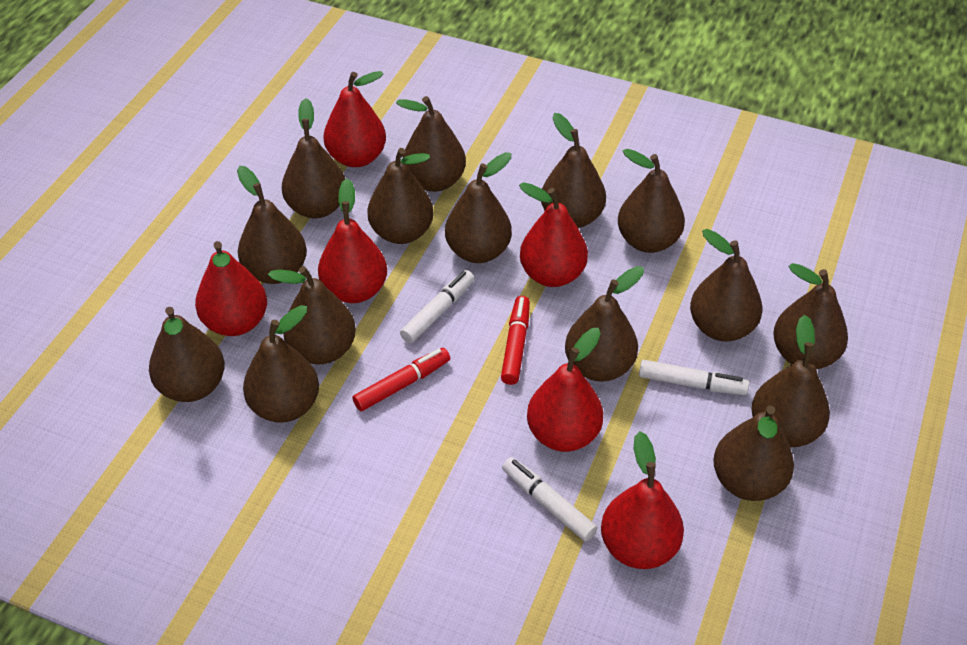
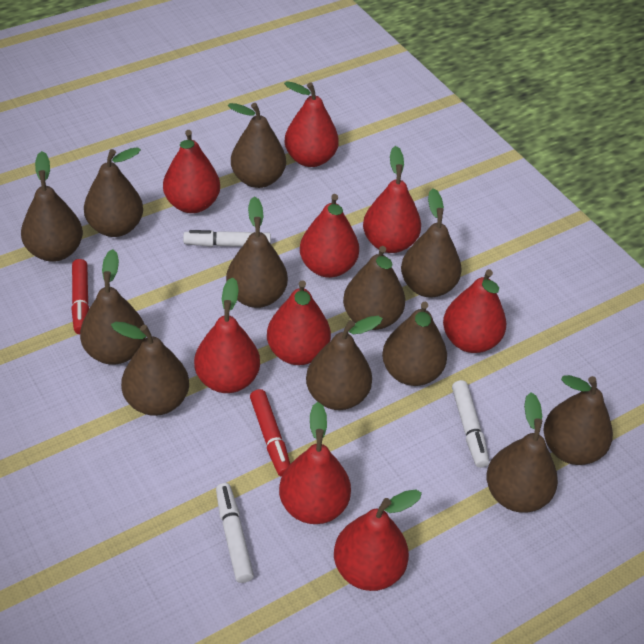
brown pear: [149,307,225,402] [237,166,307,284] [243,305,319,423] [268,266,356,364] [282,98,345,218] [367,148,434,244] [396,96,466,192] [445,152,512,263] [541,113,606,228] [565,266,644,382] [618,149,685,253] [690,229,762,341] [713,405,794,501] [751,315,830,447] [773,263,848,369] = 15 -> [21,151,83,262] [80,249,146,364] [84,147,143,237] [111,322,189,416] [226,196,288,308] [228,103,286,188] [306,316,383,410] [343,246,405,330] [382,302,447,386] [401,188,462,298] [486,392,558,512] [543,375,613,465] = 12
red pear: [195,241,267,336] [318,179,387,303] [324,71,386,167] [519,182,588,287] [527,328,603,452] [601,431,684,569] = 6 -> [163,130,220,213] [194,277,260,393] [267,280,331,365] [279,402,351,524] [284,81,339,167] [300,194,359,278] [334,489,422,591] [363,146,421,253] [443,269,506,353] = 9

